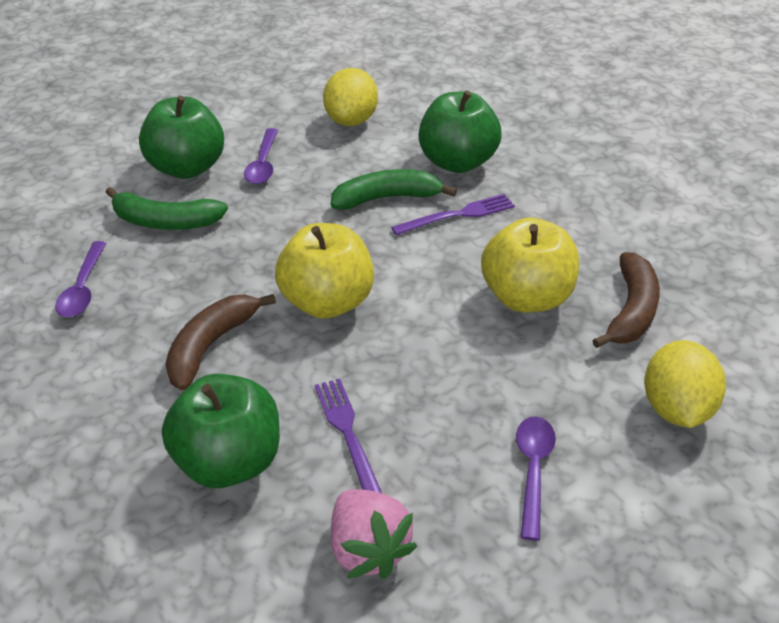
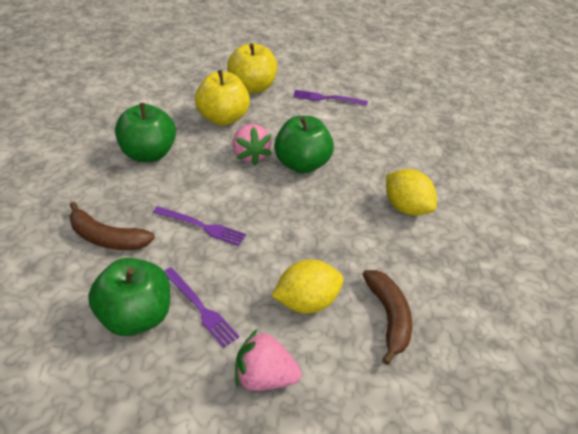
green banana: [105,187,228,230] [331,169,457,210] = 2 -> none = 0
pink strawberry: [331,489,418,579] = 1 -> [233,124,272,165] [235,329,302,391] = 2
purple fork: [315,379,382,493] [391,194,515,235] = 2 -> [153,206,246,246] [164,268,240,348] [293,90,368,106] = 3
purple spoon: [55,241,107,317] [244,128,278,184] [516,417,556,541] = 3 -> none = 0

